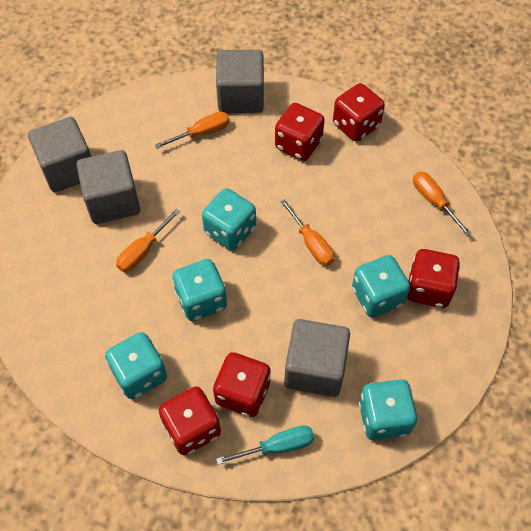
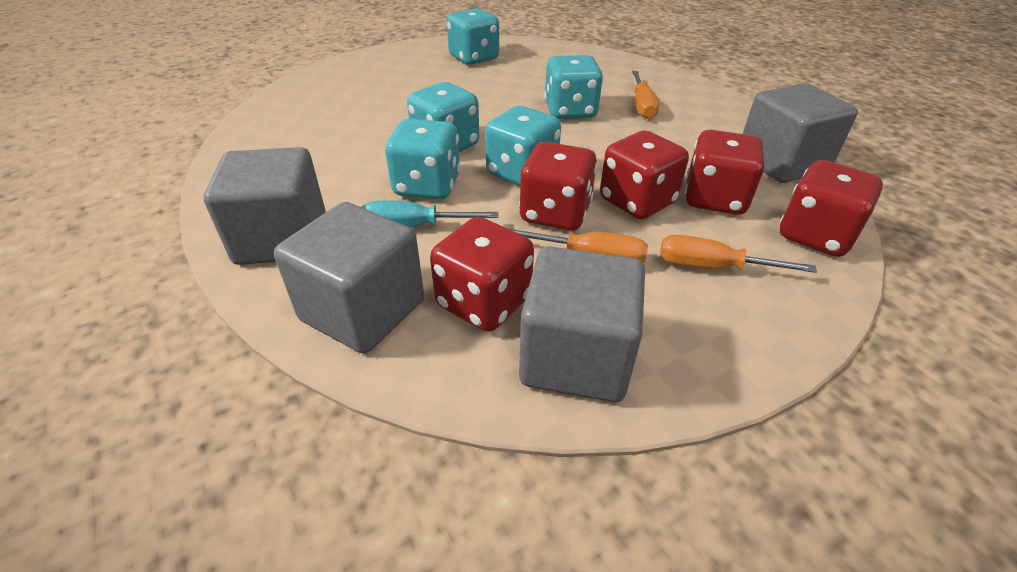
orange screwdriver: [116,209,180,272] [155,112,230,149] [280,199,334,266] [413,172,472,236] = 4 -> [507,228,648,263] [632,71,659,119] [660,235,817,273] = 3

